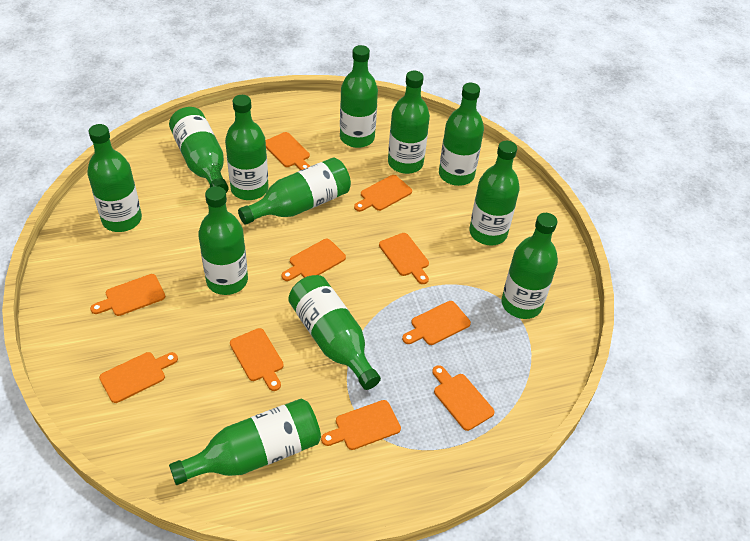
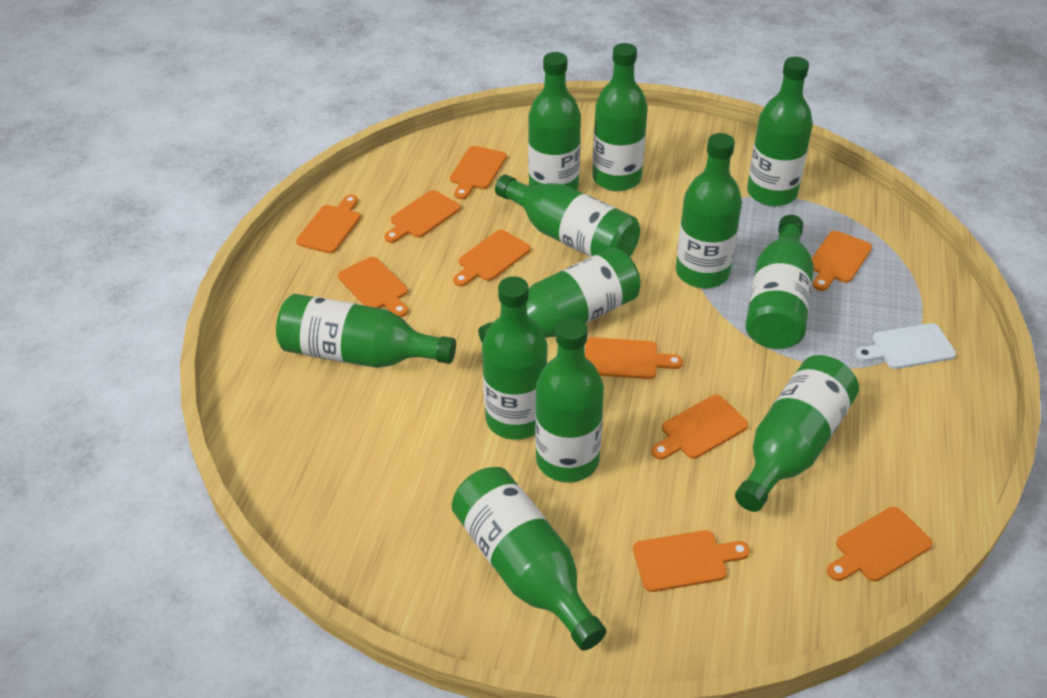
white cutting board: none = 0 -> [855,323,956,369] = 1

